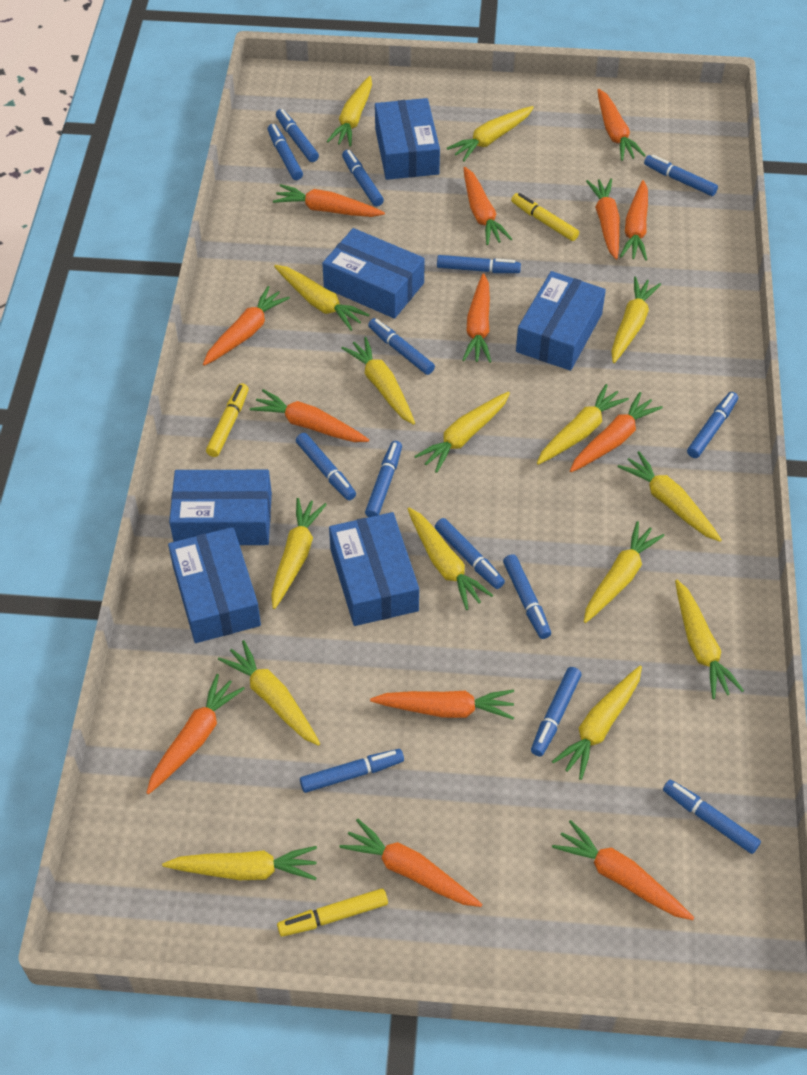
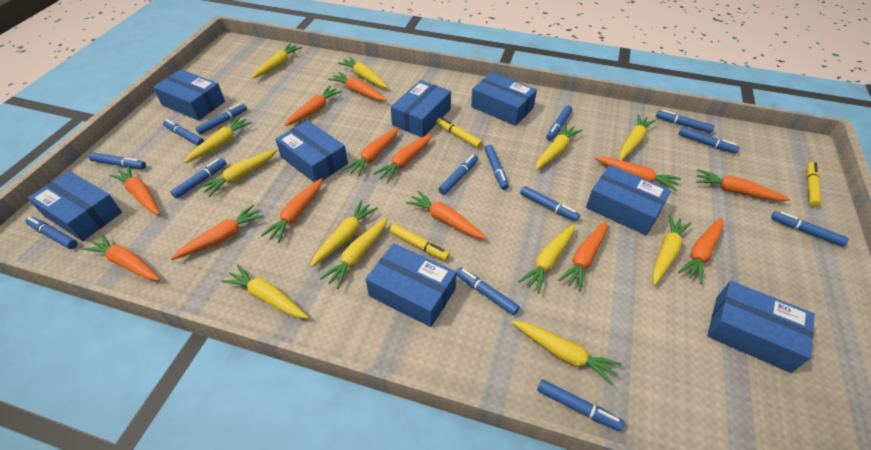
blue box: [168,527,261,643] [169,470,272,545] [322,228,425,319] [329,512,419,626] [375,98,440,180] [516,271,606,371] = 6 -> [28,171,122,241] [153,69,225,121] [275,120,348,182] [366,243,457,327] [391,80,451,137] [471,72,537,126] [586,165,671,236] [707,281,815,373] = 8
yellow carrot: [162,846,317,880] [218,640,320,746] [271,498,327,609] [274,265,370,331] [327,76,372,147] [341,337,415,425] [408,508,493,610] [414,392,510,473] [447,106,534,161] [537,384,629,465] [552,666,642,780] [584,521,665,623] [611,277,661,363] [618,451,722,542] [675,580,744,699] = 15 -> [184,116,252,163] [199,149,277,197] [221,265,308,319] [252,43,302,78] [310,200,378,267] [319,218,388,289] [338,57,388,88] [511,321,622,386] [518,224,574,294] [535,123,582,170] [619,114,656,160] [652,214,692,285] = 12

